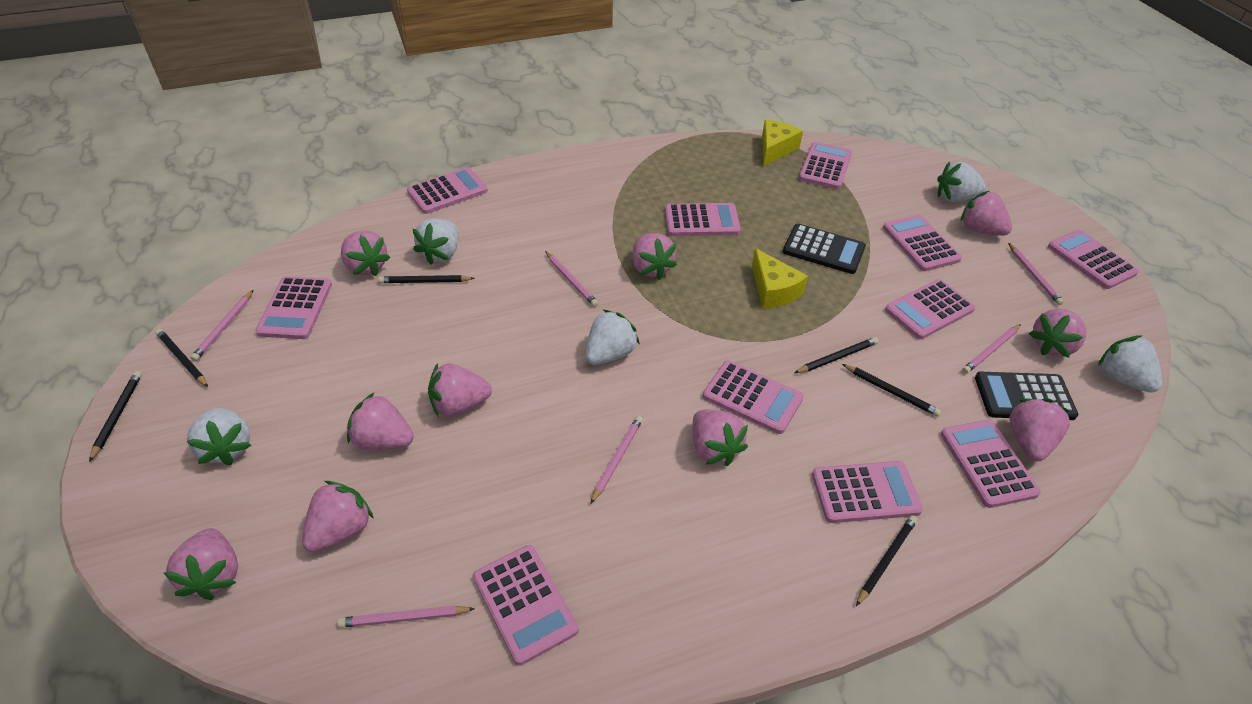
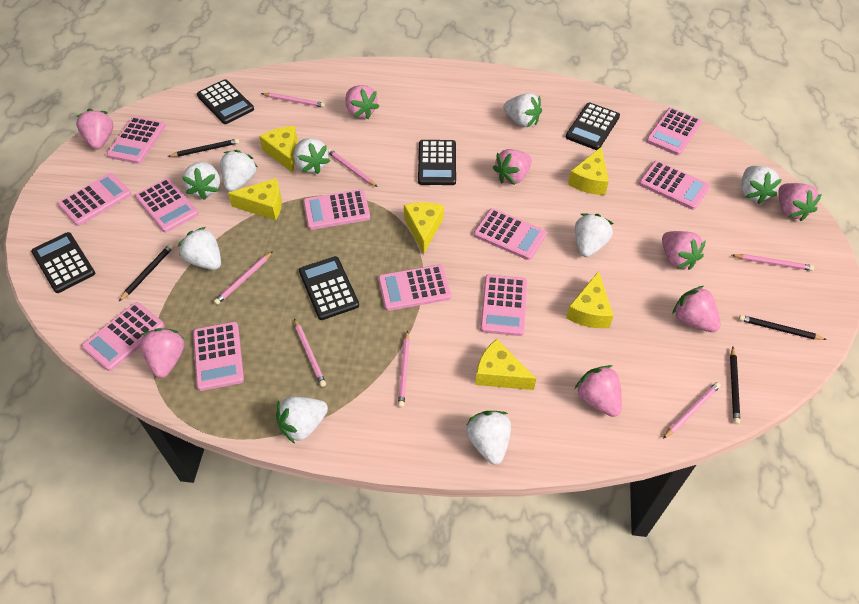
black calculator: [783,224,866,274] [975,372,1078,420] = 2 -> [31,232,95,293] [197,79,254,124] [299,256,359,320] [418,140,456,185] [566,103,620,150] = 5
black pencil: [89,371,142,462] [155,329,208,387] [378,275,475,283] [795,337,879,373] [842,364,941,417] [856,515,917,606] = 6 -> [119,244,174,301] [167,139,239,157] [730,347,740,424] [739,315,827,340] = 4
pink pencil: [191,290,254,361] [337,606,475,628] [545,251,598,307] [590,416,643,504] [962,324,1021,374] [1008,243,1064,305] = 6 -> [214,251,273,305] [261,93,325,108] [294,318,326,387] [328,149,378,187] [398,330,410,408] [663,382,721,439] [732,254,814,271] = 7
pink strawberry: [164,528,238,600] [302,481,374,553] [341,230,390,276] [347,392,414,450] [428,363,492,417] [632,233,677,280] [692,410,748,466] [961,191,1012,236] [1009,398,1071,461] [1029,309,1086,358] = 10 -> [76,109,113,149] [140,328,185,378] [345,85,380,119] [493,149,532,185] [575,365,622,417] [662,231,706,270] [672,286,721,332] [778,183,822,222] = 8
white strawberry: [187,408,251,465] [413,218,458,265] [585,309,640,365] [937,162,986,203] [1098,335,1162,393] = 5 -> [178,227,221,270] [182,162,220,200] [220,150,258,192] [276,396,328,444] [294,138,330,174] [466,411,511,465] [503,93,542,127] [575,213,613,257] [741,166,782,204] = 9
yellow cheese: [752,248,808,309] [762,120,803,166] = 2 -> [228,178,282,220] [259,126,298,173] [404,202,444,255] [475,339,536,390] [566,271,614,328] [568,147,609,195] = 6

